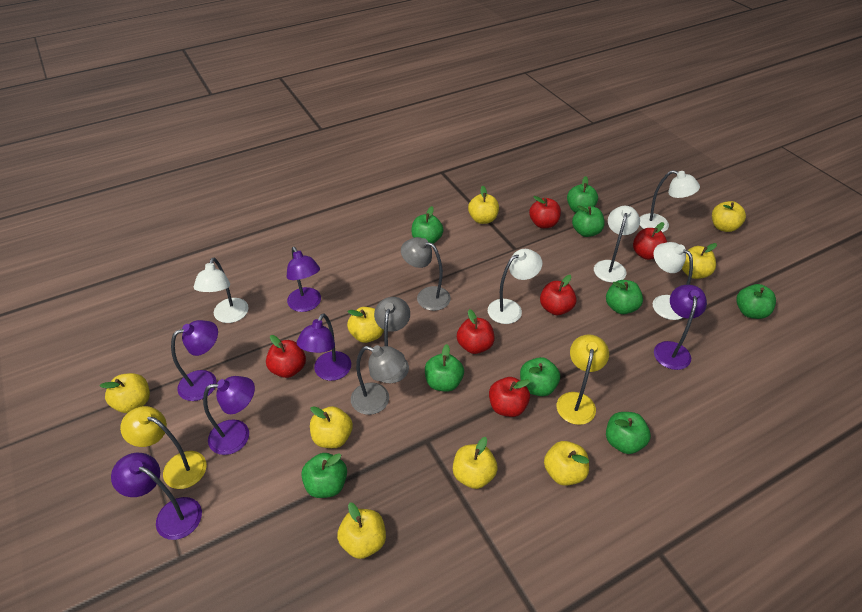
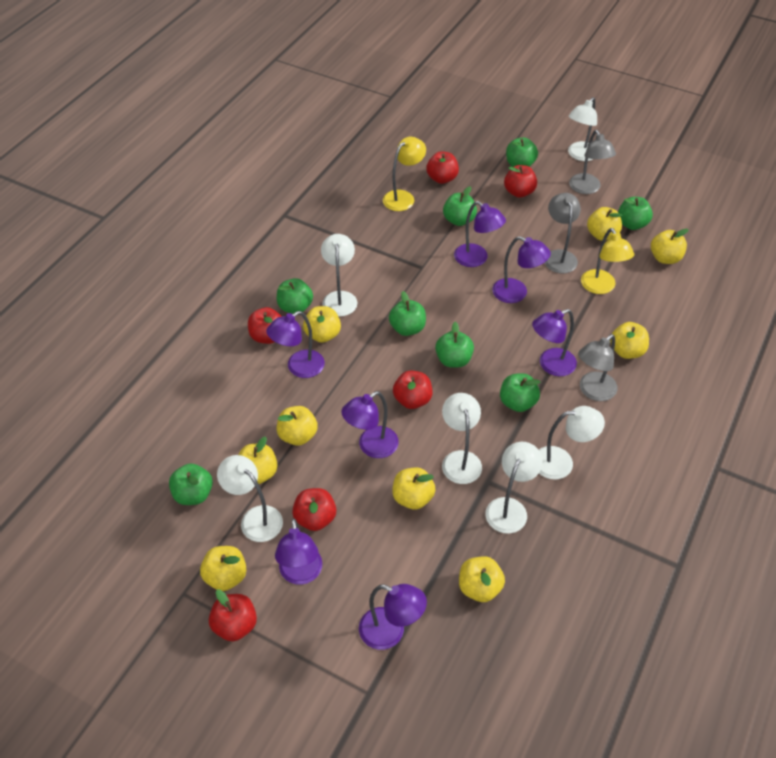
green apple: [301,453,347,498] [411,206,444,244] [425,344,464,392] [520,357,560,396] [567,176,598,213] [572,205,605,237] [606,280,643,314] [606,412,651,454] [736,284,776,319] = 9 -> [169,463,213,505] [277,278,313,314] [389,291,426,336] [435,322,474,368] [443,186,477,226] [500,373,540,412] [506,137,538,167] [618,197,653,230] = 8
purple lamp: [111,453,202,540] [171,320,218,401] [203,376,255,455] [287,247,321,312] [297,313,351,381] [654,285,707,370] = 6 -> [266,311,325,378] [275,518,322,585] [341,391,399,458] [359,584,427,650] [454,201,506,267] [492,236,551,303] [532,309,577,376] = 7
white lamp: [194,258,249,323] [488,249,542,324] [594,206,640,283] [640,170,700,232] [653,242,693,320] = 5 -> [217,455,283,542] [321,234,357,317] [442,393,482,484] [486,442,543,534] [539,406,605,480] [568,97,597,161] = 6

